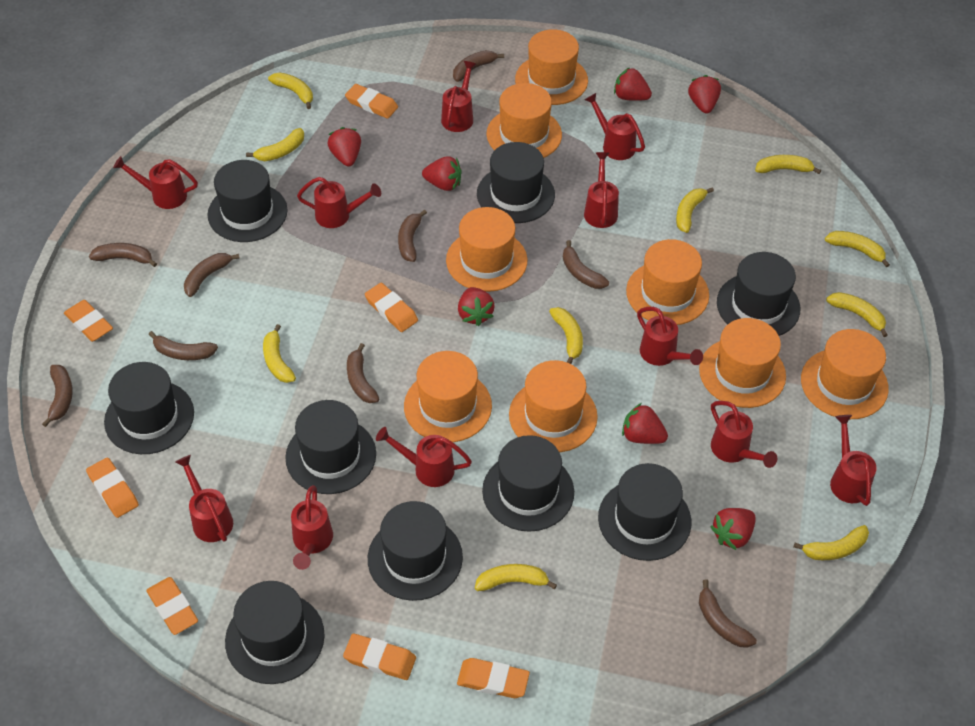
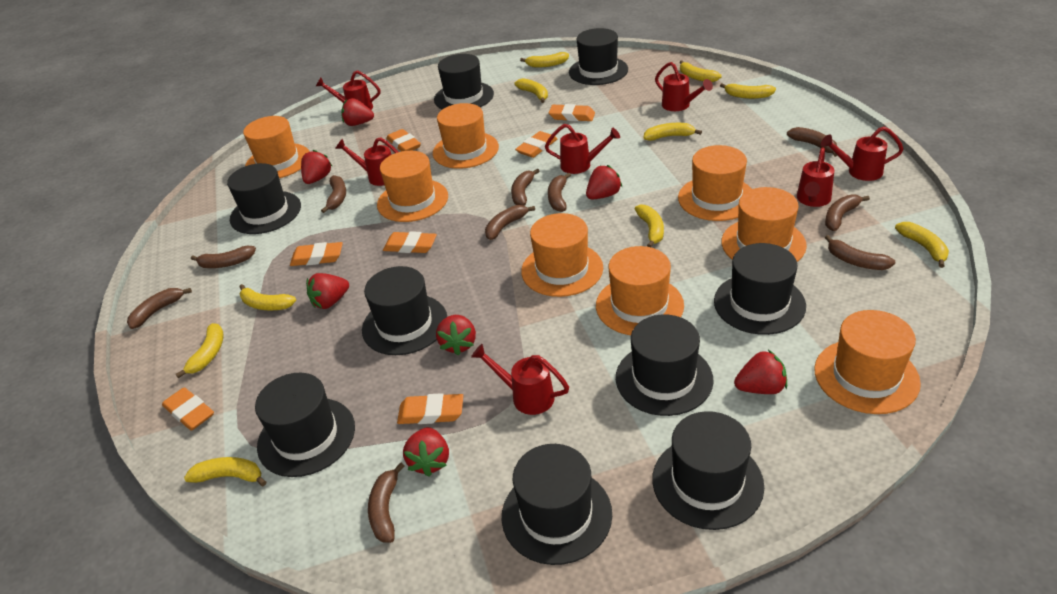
brown banana: [42,365,73,427] [89,243,157,267] [149,331,218,360] [184,253,240,297] [347,343,380,403] [398,209,427,262] [453,50,504,82] [563,240,609,289] [699,579,757,648] = 9 -> [127,288,192,329] [191,246,256,268] [321,175,346,213] [368,462,404,543] [485,205,535,240] [511,168,540,206] [548,172,571,212] [787,127,837,157] [825,194,870,231] [825,235,895,270] = 10
red watering can: [113,156,198,209] [175,455,233,542] [291,485,333,570] [297,177,381,228] [376,427,472,487] [441,61,476,132] [584,152,619,228] [585,93,645,160] [637,307,703,366] [711,401,777,468] [830,415,876,506] = 11 -> [316,70,380,110] [335,137,398,186] [471,344,569,415] [545,124,620,174] [655,62,713,111] [797,147,834,207] [821,126,904,181] = 7

